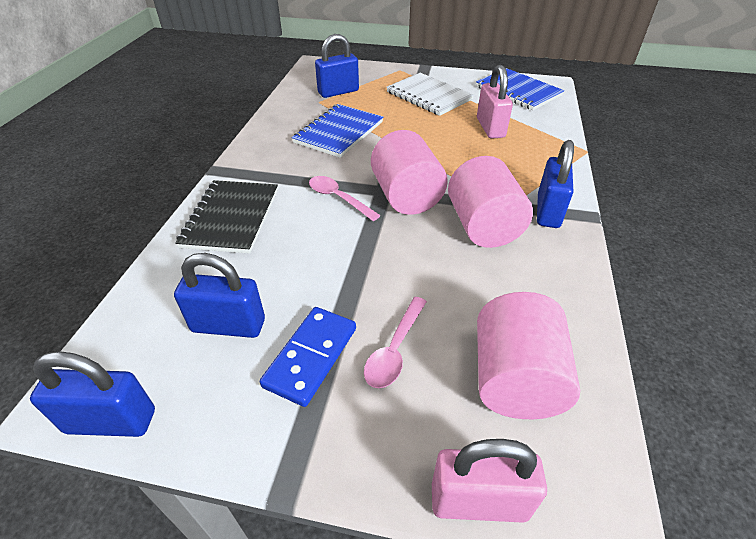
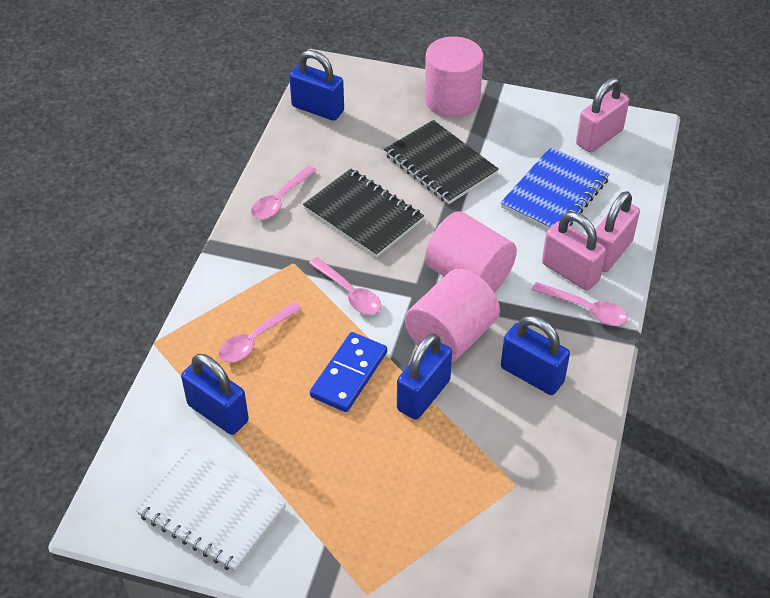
black notebook: [175,180,278,254] = 1 -> [303,168,424,258] [384,120,499,204] = 2
blue notebook: [292,104,383,158] [476,68,564,110] = 2 -> [501,147,610,230] = 1
pink padlock: [432,439,547,523] [477,65,513,139] = 2 -> [542,212,606,291] [576,78,629,153] [595,191,640,272] = 3
pink spoon: [309,176,381,221] [364,297,427,388] = 2 -> [219,302,302,362] [251,165,316,219] [309,257,381,315] [532,282,628,326] = 4

